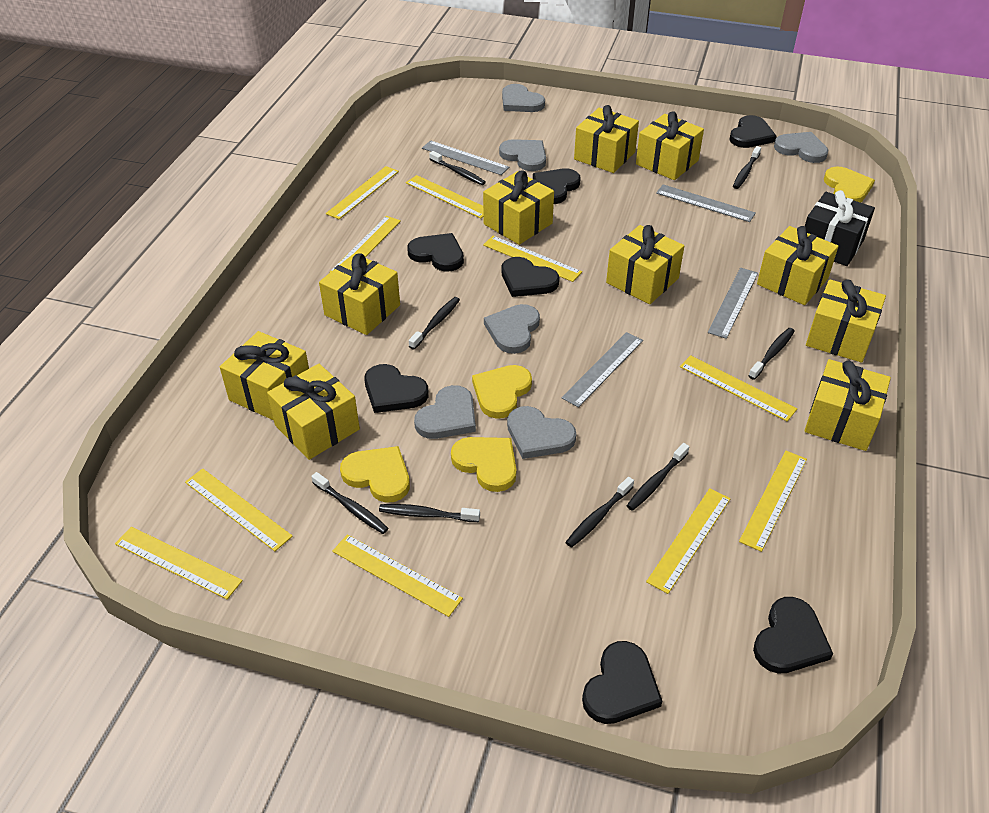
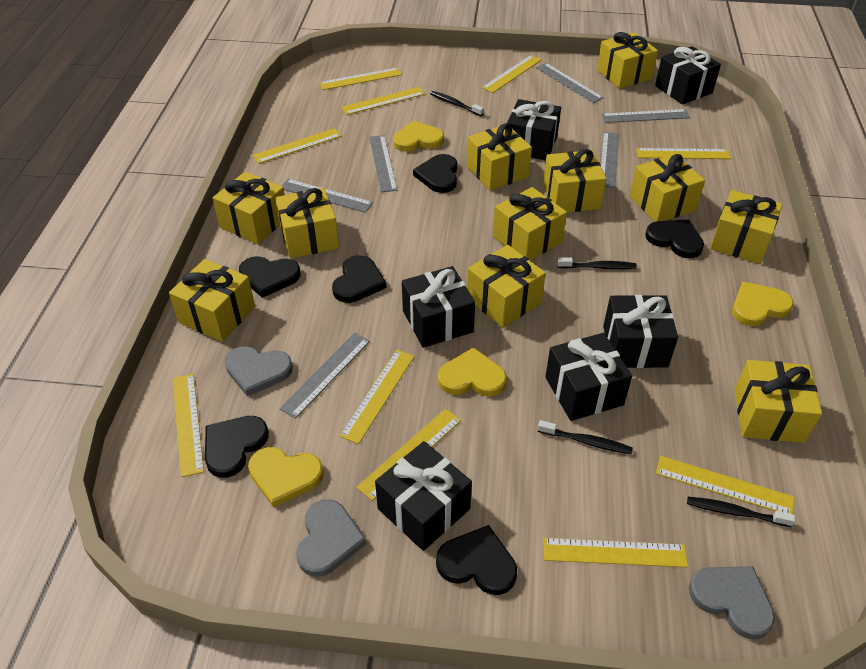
black gift: [805,190,875,266] = 1 -> [375,441,472,551] [402,266,475,348] [507,99,561,160] [545,333,632,421] [603,295,678,368] [655,46,721,105] = 6
black heart: [364,364,429,413] [407,233,464,272] [502,257,559,297] [533,168,581,204] [582,641,663,724] [729,115,777,148] [753,597,833,673] = 7 -> [205,416,269,478] [239,256,301,298] [332,255,387,303] [413,154,457,193] [436,525,517,595] [645,220,704,258] = 6
black toothbrush: [311,472,389,534] [379,504,480,522] [409,297,460,349] [429,151,486,185] [565,477,634,548] [627,443,689,511] [733,146,761,189] [748,328,795,380] = 8 -> [430,91,484,116] [538,420,633,454] [557,257,637,269] [687,497,795,527] = 4
grey heart: [414,385,476,439] [484,304,540,354] [499,139,546,171] [502,84,545,112] [507,406,576,459] [774,132,828,163] = 6 -> [224,346,293,396] [297,499,367,577] [689,566,775,639] = 3
grey ruler: [422,140,509,175] [561,332,643,407] [656,184,756,222] [708,268,758,339] = 4 -> [279,333,370,419] [282,179,373,213] [369,135,397,192] [536,63,604,103] [601,109,690,123] [601,132,619,188] = 6
yellow gift: [220,331,309,420] [267,364,360,460] [319,253,400,335] [483,170,554,245] [574,105,639,173] [606,225,684,304] [636,111,704,180] [757,226,838,305] [804,359,891,451] [806,279,886,363] = 10 -> [169,259,255,342] [213,172,285,244] [275,188,339,259] [467,123,532,191] [467,245,546,328] [493,187,567,261] [543,149,606,212] [597,32,658,89] [630,154,705,222] [710,190,783,264] [734,360,822,443] = 11

